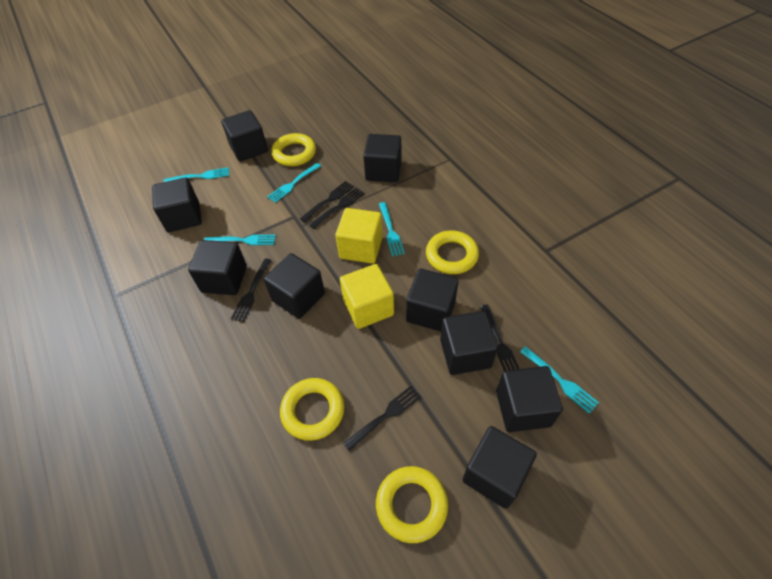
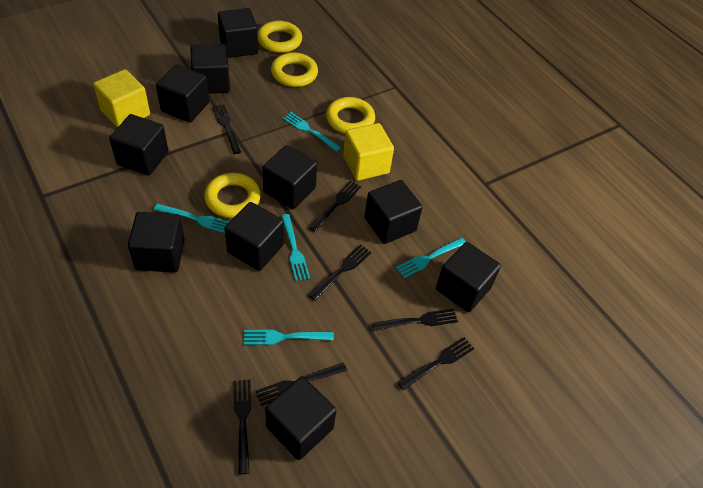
black cube: [152,177,202,232] [188,240,247,295] [221,110,268,162] [264,253,325,319] [363,134,401,182] [406,269,459,332] [440,311,498,375] [463,426,537,509] [496,366,563,432] = 9 -> [109,114,169,175] [128,212,185,273] [156,65,209,122] [191,44,230,94] [218,8,258,58] [224,202,284,271] [263,145,317,209] [265,376,336,460] [365,180,423,244] [436,242,501,312] = 10
black fork: [230,258,272,322] [300,181,354,222] [309,188,365,229] [343,386,421,451] [480,304,520,371] = 5 -> [212,104,241,154] [234,380,251,475] [256,362,347,406] [309,180,361,232] [309,244,371,301] [372,308,458,331] [397,337,474,390] = 7

